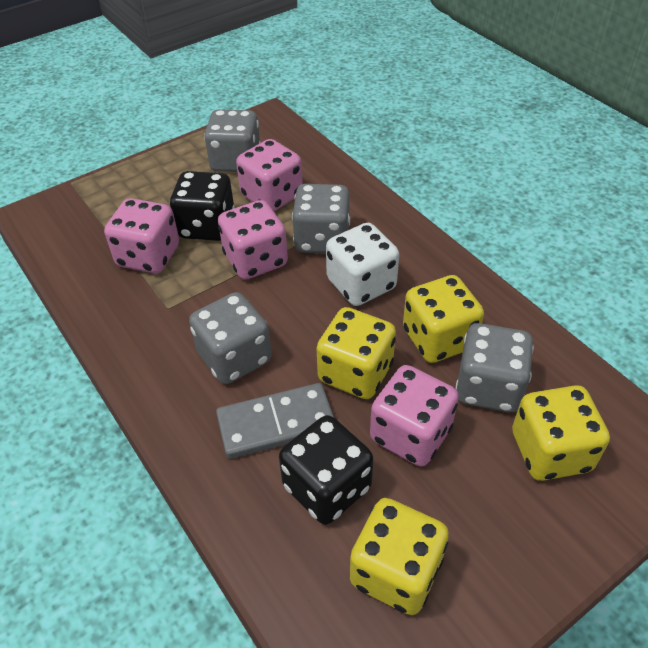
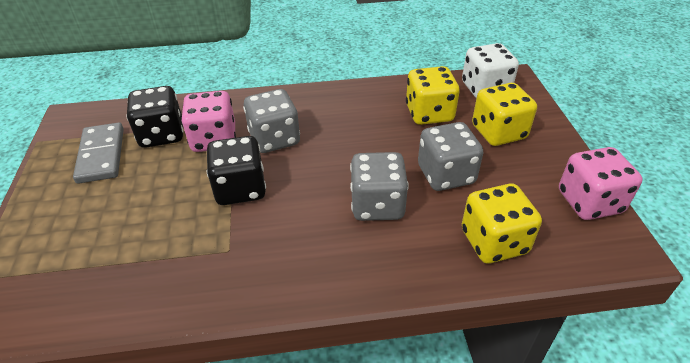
grey dice: [189,292,272,384] [204,109,261,172] [292,184,350,253] [456,323,534,412] = 4 -> [243,89,300,153] [350,152,409,221] [418,122,483,191] = 3
pink dice: [104,198,179,274] [218,200,288,280] [236,139,303,211] [370,365,459,467] = 4 -> [181,91,236,152] [559,147,643,220] = 2
yellow dice: [316,307,396,399] [350,498,449,615] [403,275,484,363] [512,385,610,481] = 4 -> [406,66,460,125] [462,184,542,263] [472,83,537,146] = 3

